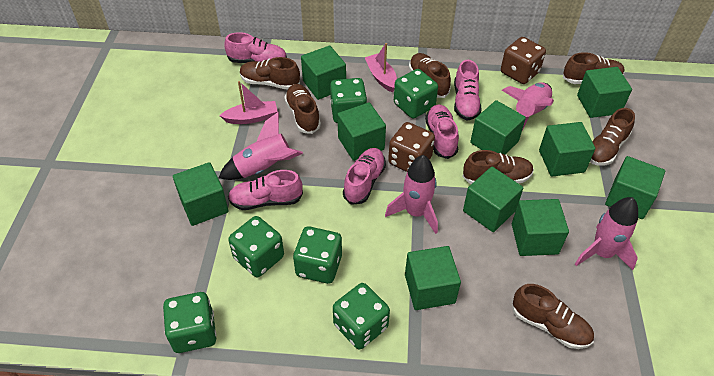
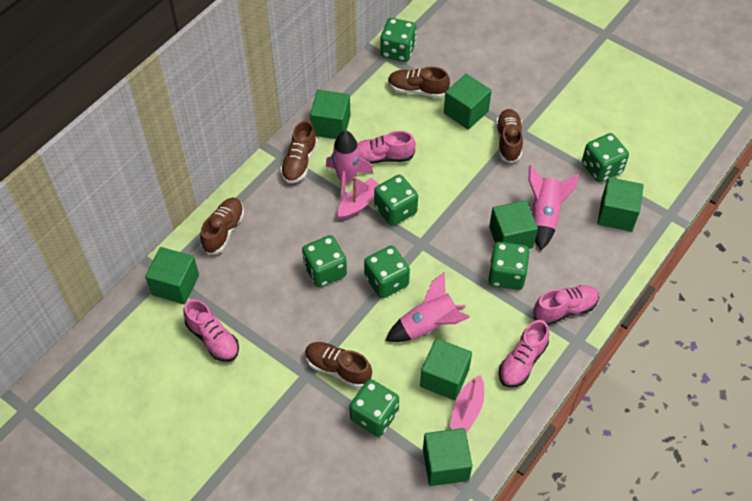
brown dice: [388,122,435,172] [501,37,546,84] = 2 -> none = 0
brown shoe: [240,57,300,90] [284,84,321,134] [409,53,451,98] [462,150,534,184] [512,284,594,349] [563,52,625,84] [590,108,635,166] = 7 -> [200,198,244,255] [280,120,318,183] [305,342,372,388] [388,67,450,98] [496,109,523,163] = 5
green cube: [173,162,229,226] [301,46,346,100] [337,102,386,161] [405,246,461,310] [463,167,523,232] [470,100,526,154] [512,199,569,256] [539,122,595,177] [577,67,632,118] [605,156,665,219] = 10 -> [145,247,199,304] [310,90,351,139] [420,338,472,400] [423,428,472,486] [444,74,492,129] [489,200,538,249] [597,177,644,231] = 7
green dice: [163,292,217,353] [228,216,284,277] [293,226,342,284] [330,78,367,123] [333,283,390,350] [394,69,438,119] = 6 -> [302,235,347,287] [349,379,399,437] [364,245,410,299] [374,175,418,226] [380,18,417,62] [488,242,529,290] [582,133,629,183] = 7
pink rocket: [219,112,303,180] [385,155,438,234] [502,82,554,130] [575,197,638,270] = 4 -> [326,130,373,202] [386,272,470,342] [528,165,579,250] = 3
pink shoe: [224,32,287,63] [228,170,303,210] [343,148,386,205] [425,104,459,159] [454,60,481,121] = 5 -> [183,299,239,362] [357,131,416,164] [499,320,549,387] [534,285,599,325] = 4

